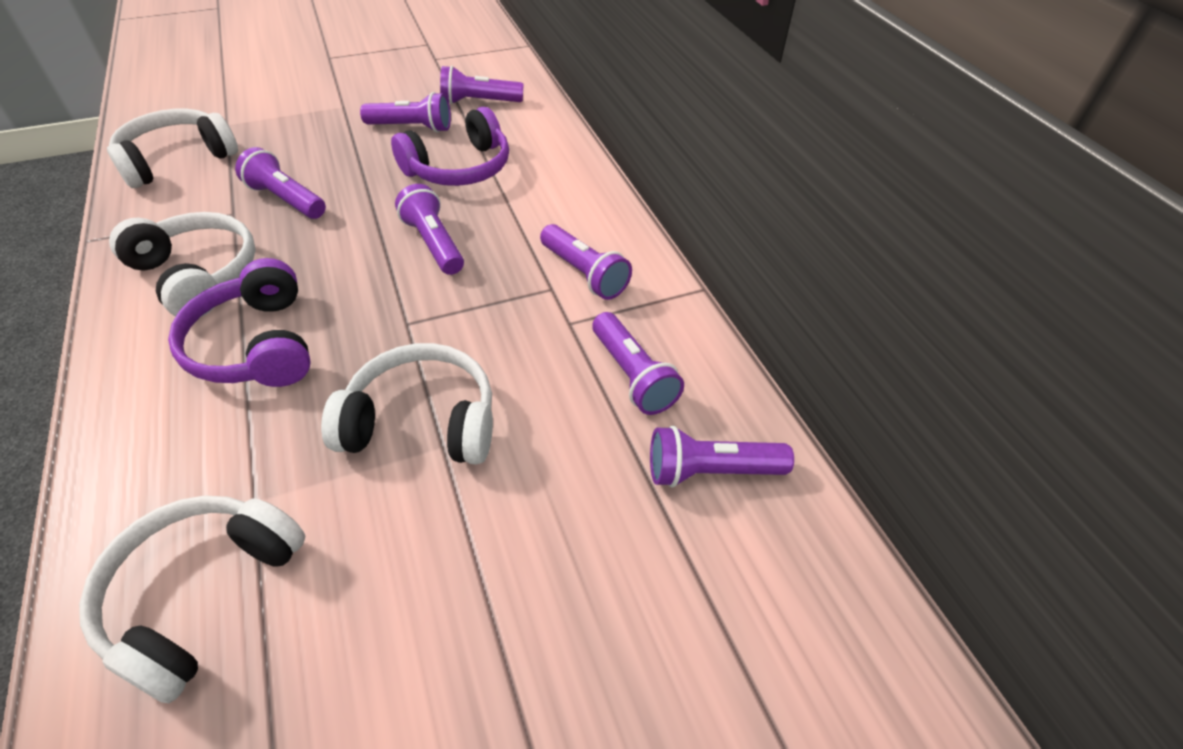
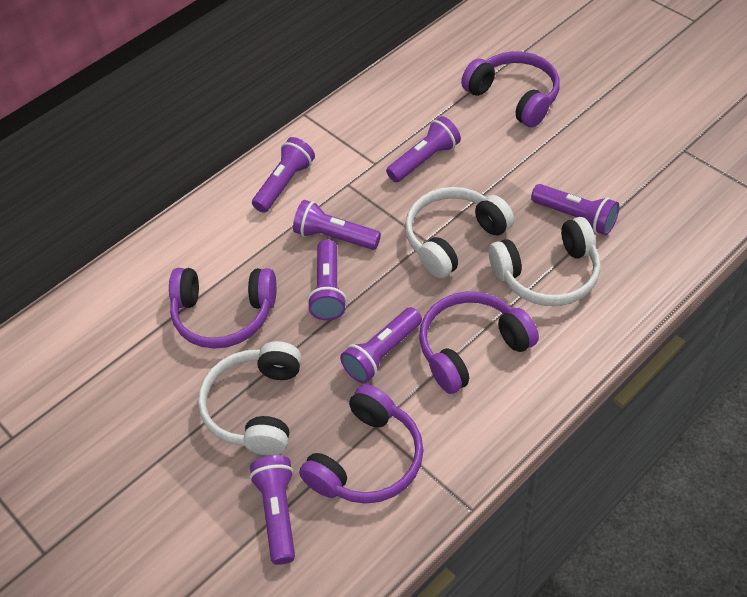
purple headphones: [168,258,311,387] [391,107,509,186] = 2 -> [169,268,277,349] [299,384,423,504] [419,291,539,394] [461,51,560,127] = 4
white headphones: [79,496,305,703] [107,109,238,188] [109,212,256,317] [321,343,493,465] = 4 -> [198,341,301,456] [405,187,514,279] [489,217,601,306] = 3

